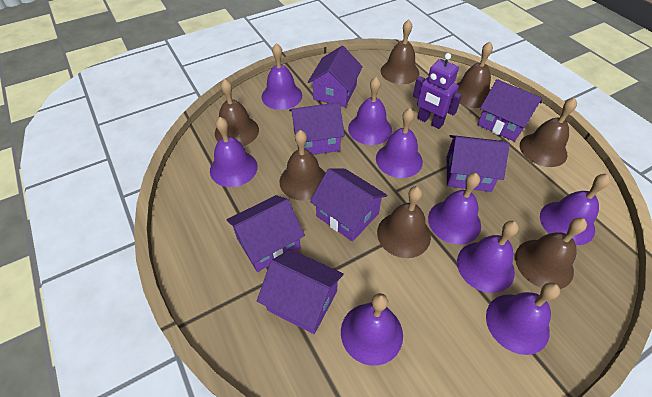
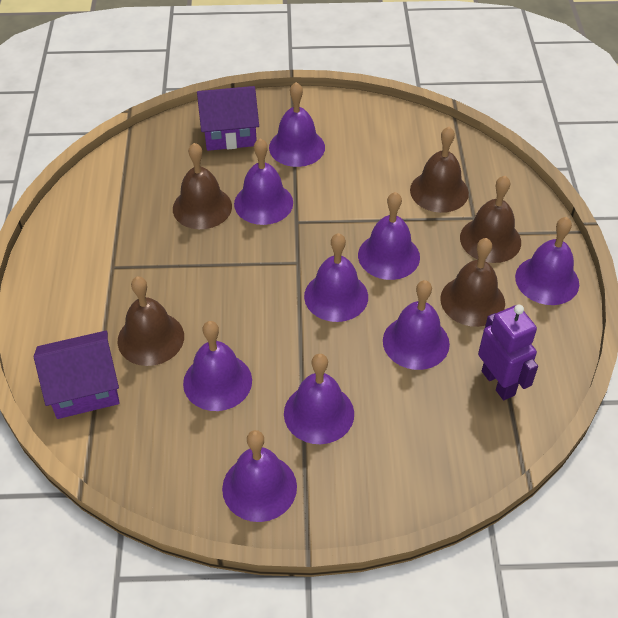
brown bell: [215,79,259,146] [279,130,325,201] [377,186,431,258] [381,20,419,84] [457,42,493,108] [515,218,587,289] [520,98,577,167] = 7 -> [117,277,184,366] [173,143,232,229] [410,127,469,213] [440,238,505,327] [460,176,521,263] = 5
purple house: [226,195,305,272] [257,249,344,334] [289,102,345,155] [308,46,363,107] [310,168,387,242] [447,135,510,192] [477,79,542,142] = 7 -> [34,331,120,419] [197,86,259,151] = 2

